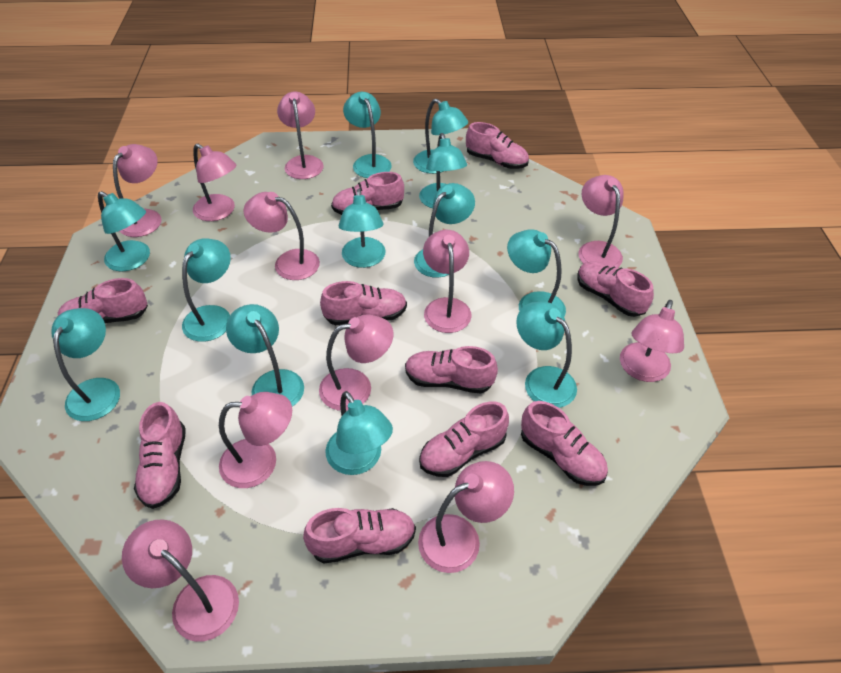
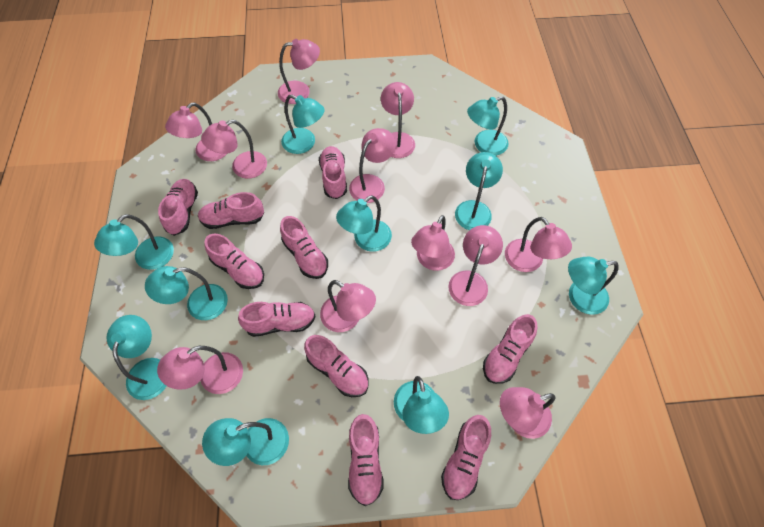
turquoise lamp: [51,308,120,421] [98,191,150,271] [182,238,231,342] [226,304,304,407] [325,391,393,475] [338,189,386,268] [343,92,392,178] [413,99,468,174] [414,183,475,278] [419,133,467,208] [507,230,566,317] [516,302,577,408] = 12 -> [94,214,174,270] [106,315,166,400] [145,266,228,320] [202,418,289,466] [281,94,325,154] [336,195,392,252] [394,376,449,434] [455,152,503,230] [467,96,509,156] [568,257,619,315] = 10

